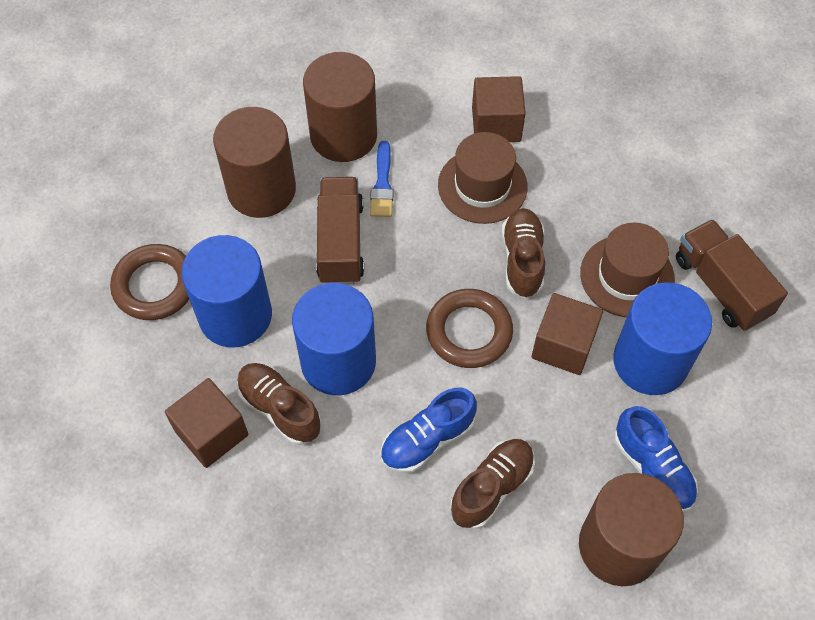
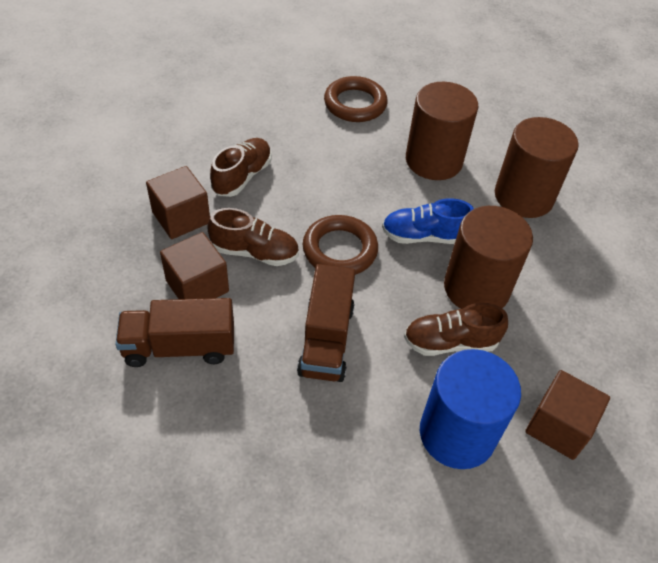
blue brush: [370,141,394,217] = 1 -> none = 0
blue cylinder: [181,235,272,347] [292,283,376,395] [613,282,712,395] = 3 -> [420,349,521,469] = 1
blue shoe: [380,388,477,473] [614,406,698,512] = 2 -> [382,198,474,244] = 1
brown hat: [438,132,528,224] [580,223,675,317] = 2 -> none = 0

